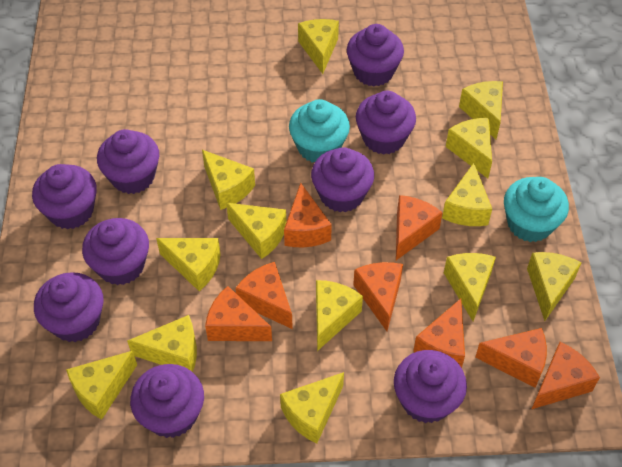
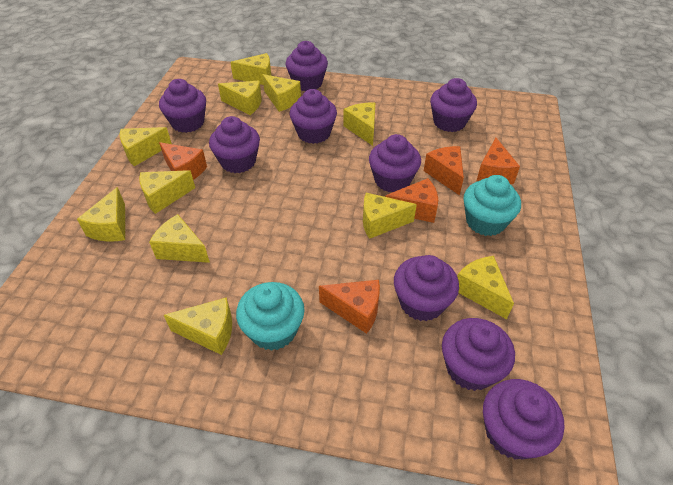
orange cheese: [205,286,272,341] [235,262,293,329] [284,183,332,247] [353,262,403,331] [396,195,443,260] [413,299,465,368] [475,328,547,388] [532,342,600,409] = 8 -> [159,142,207,180] [319,280,380,334] [386,178,438,223] [424,146,464,195] [476,138,520,184] = 5
yellow cheese: [66,351,137,420] [127,315,197,372] [156,238,221,291] [202,150,255,210] [226,203,286,259] [280,372,344,443] [298,19,339,74] [316,280,363,351] [442,163,492,226] [444,253,496,321] [446,118,492,179] [459,81,503,139] [527,252,581,321] = 13 -> [77,187,125,242] [120,127,172,166] [139,170,195,214] [149,214,210,263] [164,297,232,355] [218,81,262,115] [230,53,271,85] [262,74,301,112] [343,103,375,146] [363,193,417,239] [457,256,514,319] = 11

